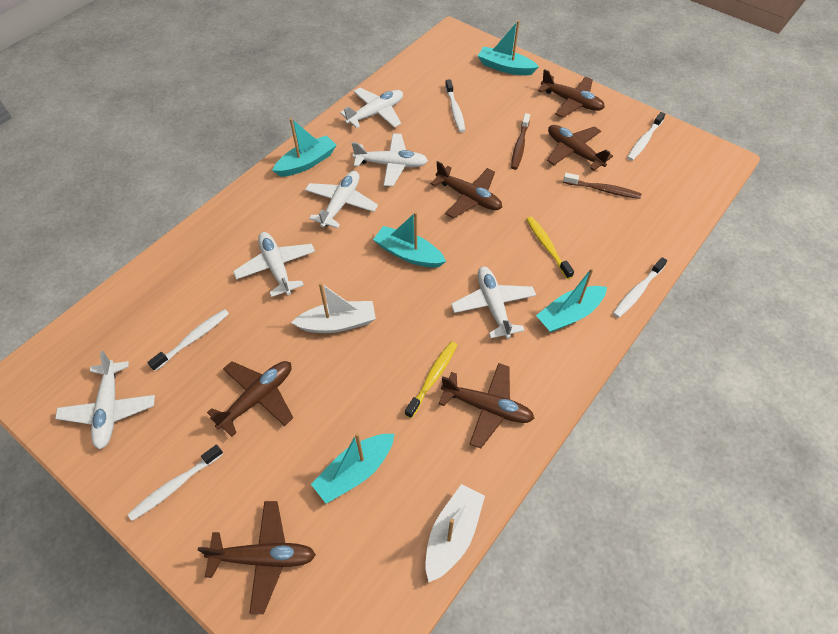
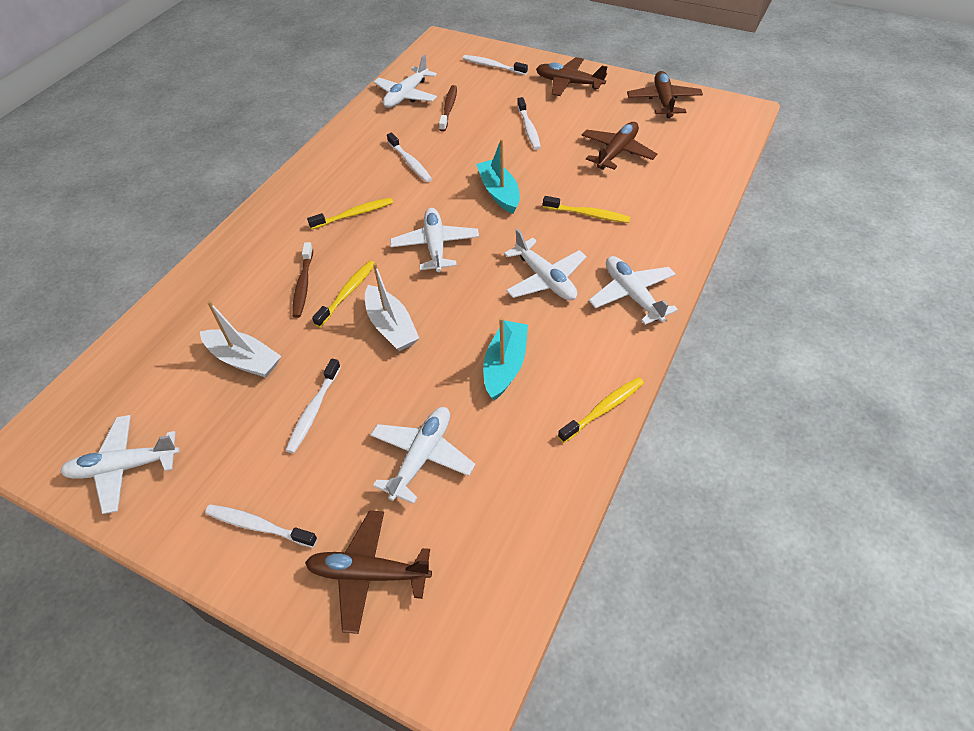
brown plane: [198,501,316,614] [207,361,293,437] [430,161,502,218] [439,363,535,448] [538,69,605,118] [547,125,613,171] = 6 -> [305,510,432,634] [536,57,608,96] [581,122,657,170] [627,71,703,118] = 4
turquoise boat: [272,118,337,177] [311,433,394,504] [373,212,446,268] [478,20,539,75] [536,268,607,332] = 5 -> [476,139,520,214] [483,317,528,400] = 2
yellow toothbrush: [405,341,457,418] [526,217,574,279] = 2 -> [307,198,393,230] [312,261,375,328] [543,196,631,223] [558,377,644,443] = 4

